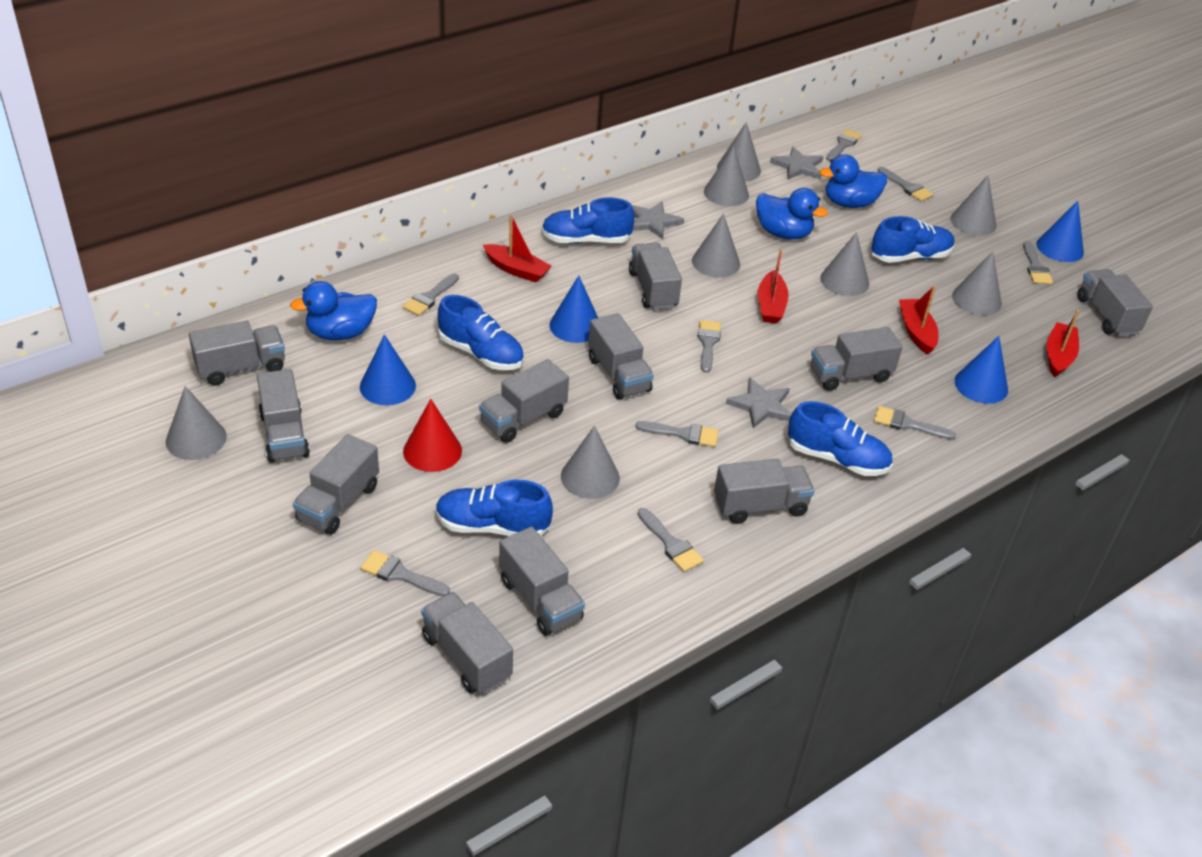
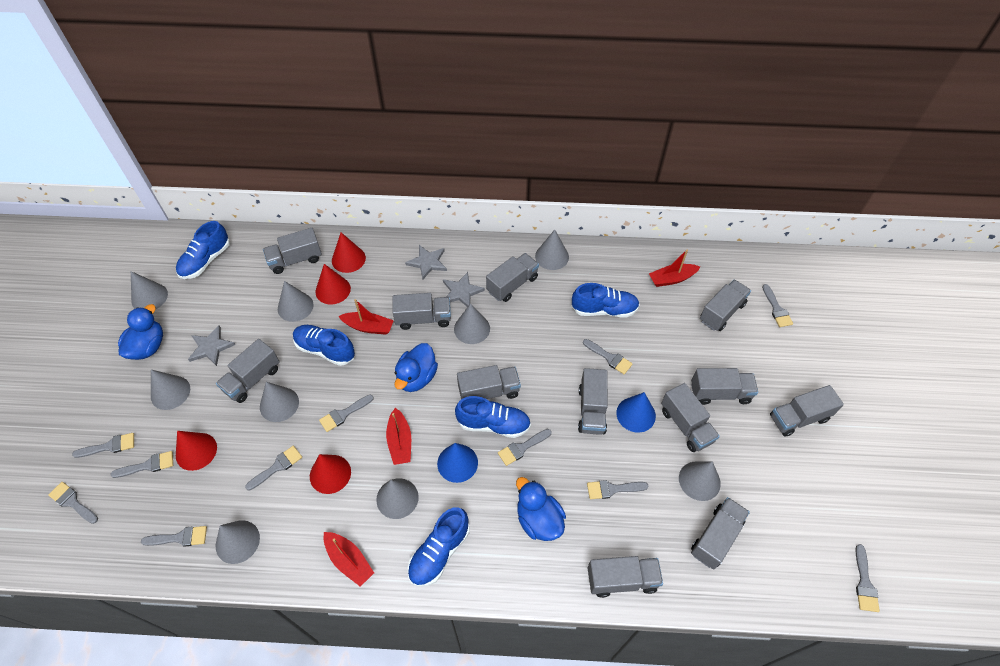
blue cone: [360,334,416,405] [550,276,598,343] [955,336,1008,404] [1037,201,1084,262] = 4 -> [437,443,478,483] [616,392,656,433] = 2
grey brush: [360,550,450,596] [402,273,459,316] [635,421,719,447] [638,508,704,572] [698,320,721,373] [826,129,862,161] [874,406,956,440] [877,167,933,201] [1023,241,1053,284] = 9 -> [48,482,98,524] [72,433,134,458] [111,451,173,478] [141,526,207,547] [245,446,302,491] [319,395,374,432] [498,429,552,466] [583,339,633,374] [587,480,649,499] [762,284,793,327] [856,544,880,612] = 11
grey cone: [166,386,227,460] [561,425,620,499] [692,213,740,277] [704,146,749,206] [717,122,761,181] [820,232,869,296] [950,175,996,236] [952,251,1002,315] = 8 -> [131,271,168,309] [151,370,190,410] [216,520,260,564] [260,382,299,422] [278,281,314,322] [376,478,419,519] [454,303,490,344] [535,230,569,270] [679,461,721,501] = 9
grey truck: [189,321,285,386] [257,369,310,463] [293,434,379,535] [421,592,513,694] [479,359,569,443] [499,526,585,636] [588,313,654,400] [629,243,682,310] [714,459,815,524] [811,327,903,391] [1077,269,1153,336] = 11 -> [216,339,280,403] [263,228,322,274] [392,293,451,330] [457,365,521,399] [486,253,539,302] [578,368,608,435] [588,556,663,598] [661,383,720,452] [691,368,758,405] [691,497,750,569] [700,280,751,331] [770,385,844,437] = 12
red cone: [403,399,462,472] = 1 -> [176,431,217,471] [310,454,351,494] [315,264,351,304] [332,232,366,273] = 4

